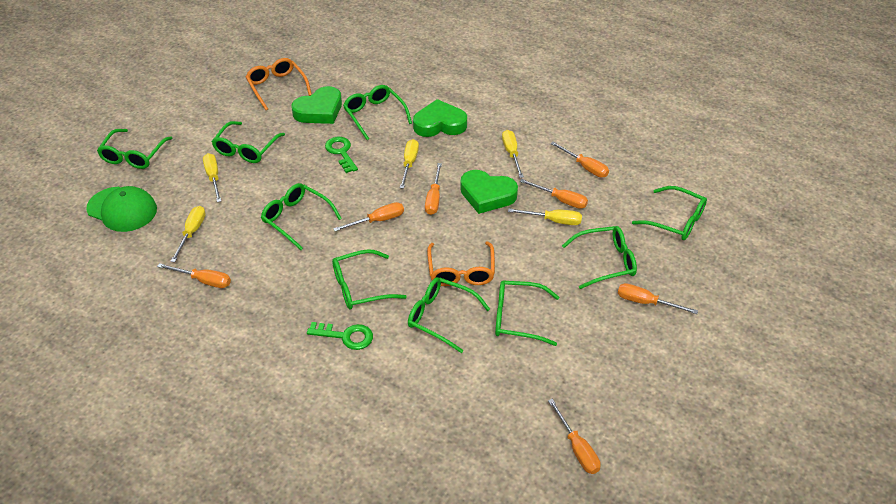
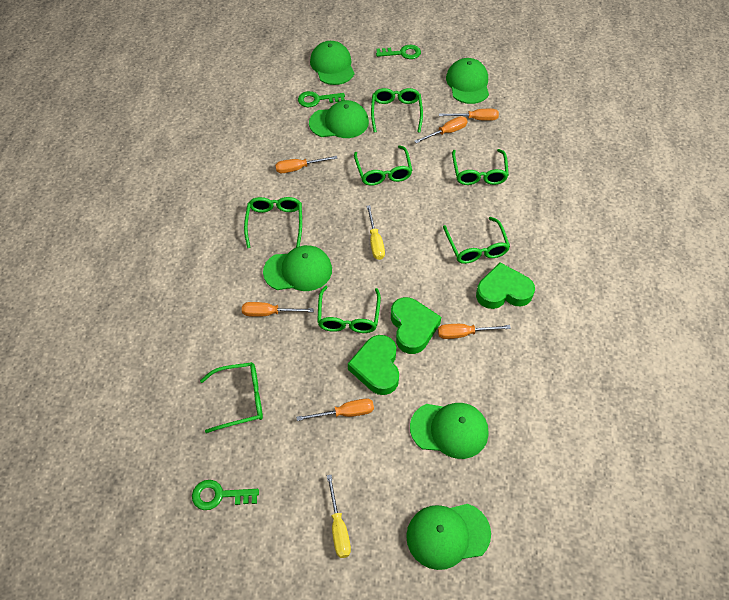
green cap: [86,186,157,232] = 1 -> [263,245,332,291] [309,100,369,138] [310,41,355,85] [406,504,491,570] [410,403,489,459] [446,58,489,104] = 6
green glasses: [97,129,172,169] [212,121,285,163] [261,183,342,250] [332,249,407,310] [343,85,412,140] [408,277,490,353] [495,281,559,346] [562,226,637,289] [632,186,707,240] = 9 -> [200,362,263,433] [244,197,302,248] [317,286,381,333] [354,145,412,186] [371,88,423,133] [443,217,510,264] [452,149,509,185] = 7
green key: [307,322,373,350] [325,137,358,173] = 2 -> [192,480,259,510] [298,91,345,107] [376,45,421,59] = 3
orange glasses: [246,58,312,110] [427,241,495,286] = 2 -> none = 0
orange screwdriver: [157,263,231,288] [333,202,404,231] [425,163,442,215] [520,179,588,209] [548,399,601,474] [551,142,609,177] [618,283,698,314] = 7 -> [242,302,314,317] [275,156,338,173] [296,399,374,421] [414,116,468,143] [438,324,511,339] [439,109,499,121] = 6
yellow screwdriver: [170,206,206,262] [203,153,221,202] [400,139,419,189] [502,130,524,178] [508,209,582,225] = 5 -> [327,475,351,558] [366,205,385,260] = 2

